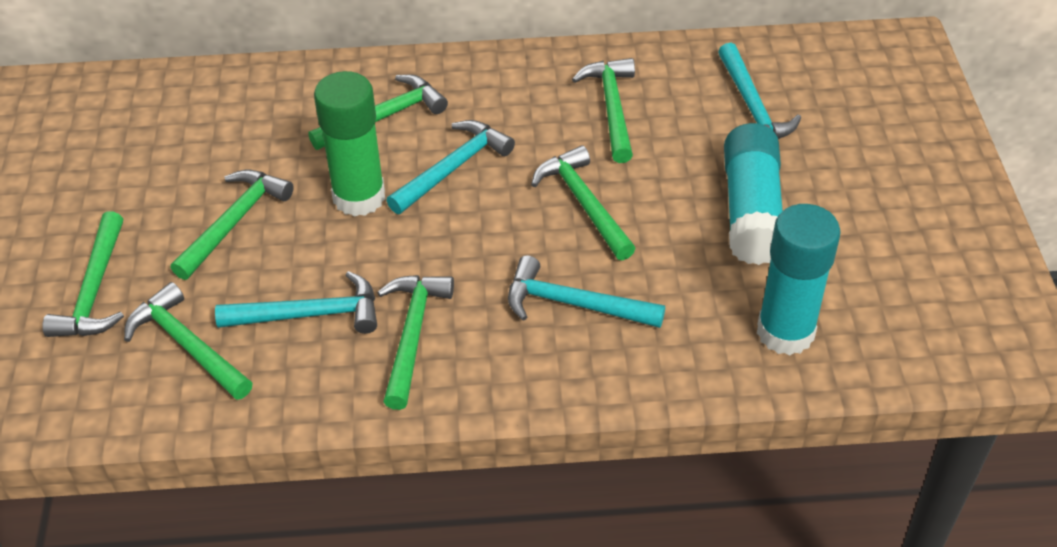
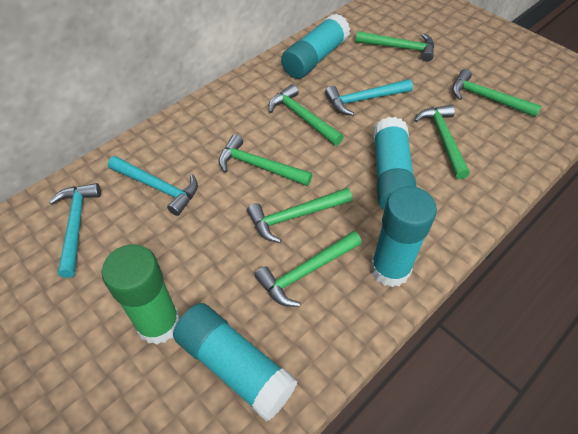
turquoise glue stick: [724,123,783,265] [757,204,841,355] = 2 -> [173,303,298,421] [281,13,350,79] [370,186,437,287] [373,117,416,210] = 4
turquoise hammer: [215,271,377,334] [386,120,515,214] [508,255,665,328] [718,43,801,139] = 4 -> [49,183,101,278] [108,156,198,216] [325,79,413,116] = 3

